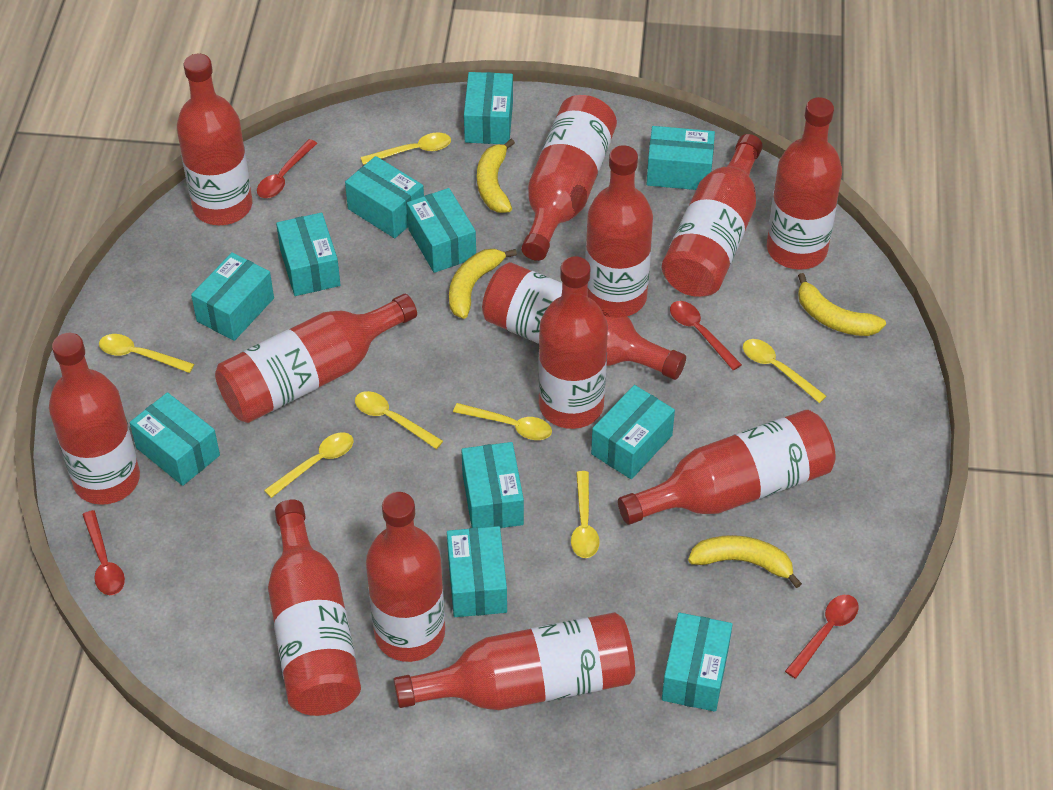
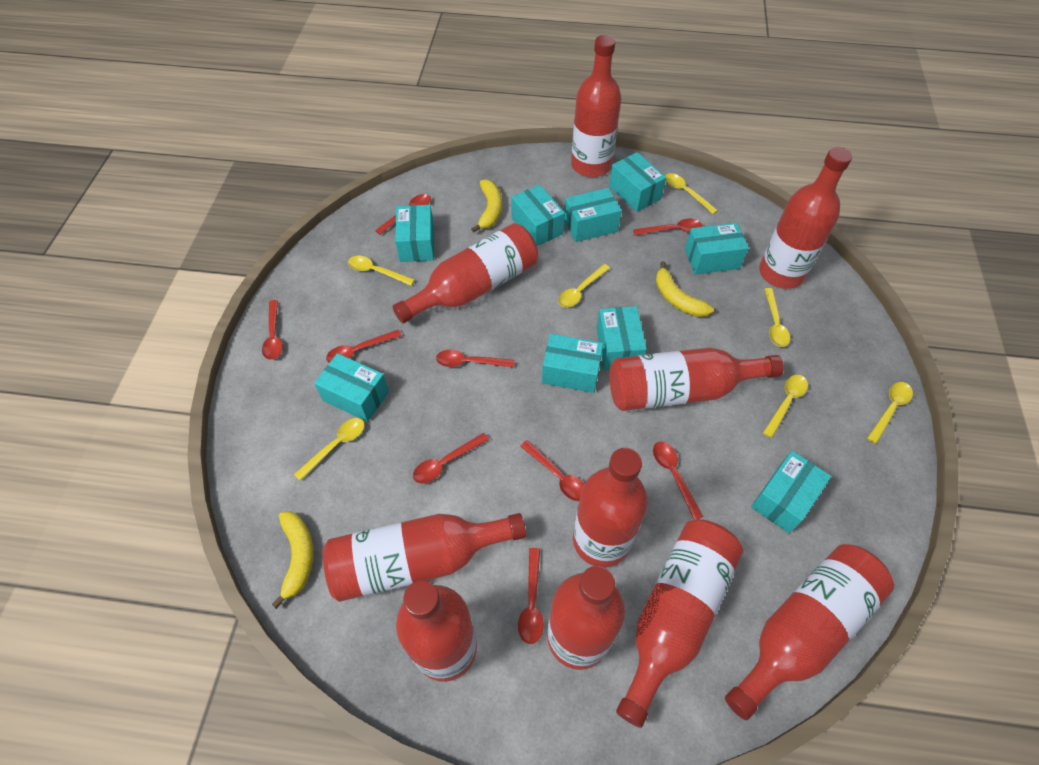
red bottle: [49,333,140,505] [177,54,252,225] [215,294,417,423] [268,500,361,716] [366,492,445,662] [393,612,635,710] [482,262,686,380] [521,95,617,261] [538,256,608,429] [585,145,653,316] [618,410,836,525] [662,134,763,297] [767,97,842,270] = 13 -> [323,513,526,602] [393,223,538,323] [396,580,477,682] [547,566,625,670] [571,35,621,177] [573,448,648,568] [609,348,784,411] [616,519,743,728] [725,544,894,720] [759,147,852,289] = 10
red spoon: [82,510,125,595] [257,139,317,198] [670,301,742,370] [785,595,859,679] = 4 -> [262,300,283,360] [326,330,402,363] [375,194,431,235] [413,433,489,483] [436,350,515,368] [518,548,544,644] [520,440,584,501] [633,219,702,235] [653,441,703,520] = 9
turquoise box: [129,392,220,486] [191,252,274,341] [276,213,341,296] [345,156,424,238] [407,188,476,273] [447,526,507,617] [461,442,524,528] [464,72,513,144] [591,385,675,479] [647,126,715,190] [662,612,733,712] = 11 -> [314,353,389,422] [395,205,434,262] [511,185,565,246] [542,334,603,393] [564,188,622,242] [596,306,647,370] [609,152,666,212] [685,223,749,275] [751,451,831,533] = 9
yellow banana: [449,249,517,319] [477,139,515,213] [688,535,802,588] [798,273,886,336] = 4 -> [272,511,314,609] [471,180,502,233] [656,261,714,317] = 3

